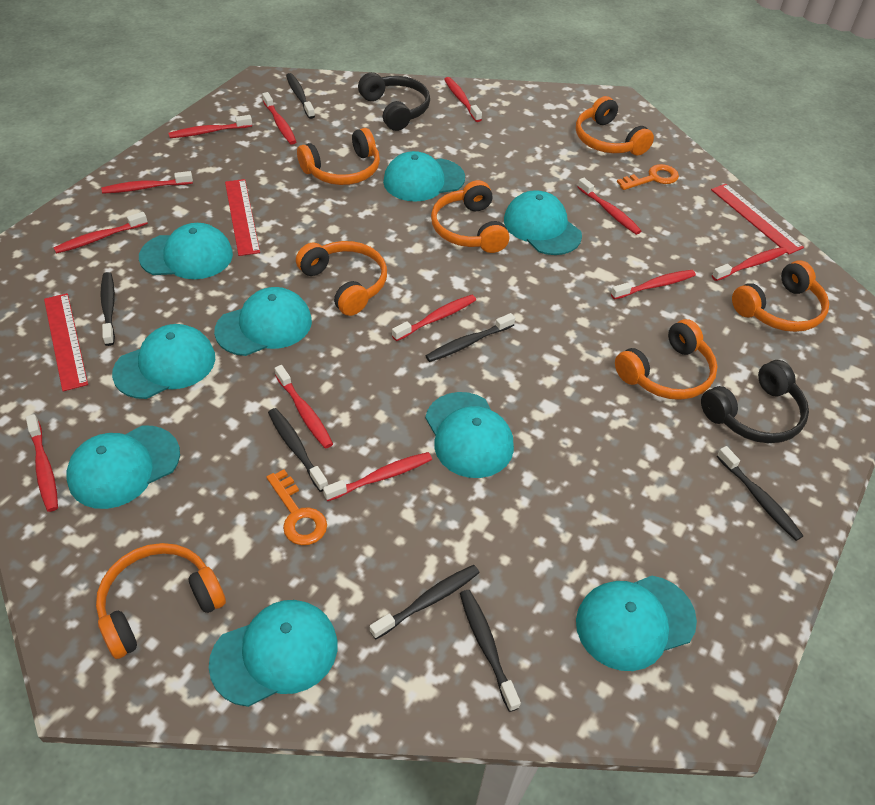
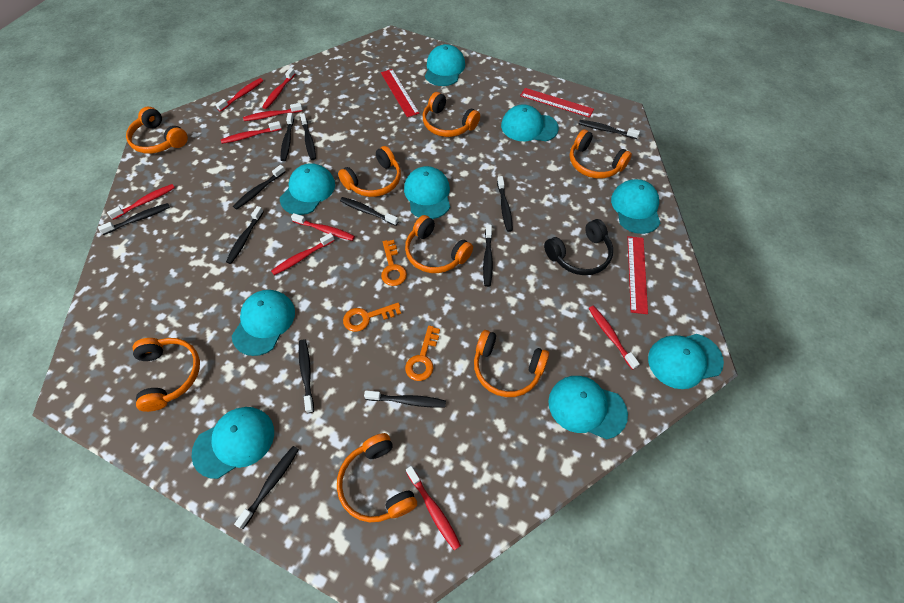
black headphones: [358,72,430,131] [701,360,809,443] = 2 -> [544,219,613,275] = 1
black toothbrush: [100,272,115,346] [268,408,328,492] [286,73,315,119] [370,565,479,639] [426,313,515,362] [460,590,521,712] [717,446,804,541] = 7 -> [98,203,170,235] [226,206,264,264] [233,165,286,210] [234,446,299,529] [281,113,294,161] [299,339,314,413] [300,113,316,160] [340,197,399,226] [364,390,446,407] [483,224,493,287] [497,176,513,232] [579,120,640,139] = 12
orange headphones: [96,543,226,659] [296,241,387,316] [297,128,380,185] [431,180,509,253] [576,96,654,155] [615,319,718,400] [732,260,829,332] = 7 -> [126,107,188,154] [133,338,200,412] [337,433,417,522] [338,146,401,197] [405,215,473,273] [423,92,480,137] [474,330,549,397] [570,129,632,178] = 8
orange key: [266,469,327,545] [617,164,679,190] = 2 -> [343,303,401,332] [381,240,407,286] [405,325,440,381] = 3
red toothbrush: [26,414,58,512] [53,212,148,254] [101,171,193,194] [169,115,252,138] [262,92,296,145] [274,365,333,449] [323,452,432,501] [392,295,476,341] [444,77,482,122] [578,178,641,235] [611,270,696,300] [712,247,787,281] = 12 -> [107,184,175,220] [215,78,263,112] [221,121,282,144] [243,103,303,121] [262,68,295,109] [271,233,335,275] [291,213,355,241] [406,466,461,550] [588,305,640,370] = 9

